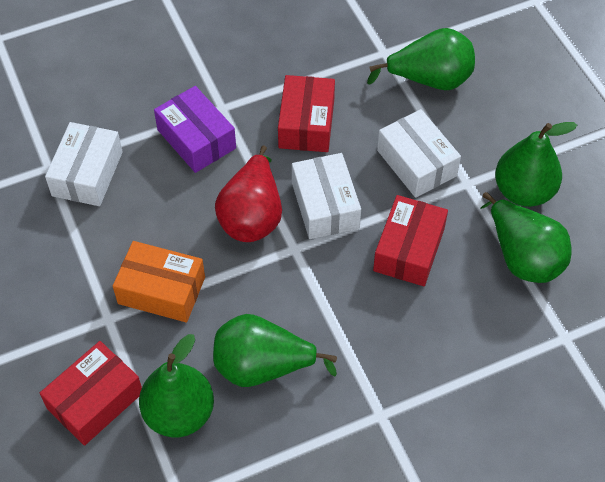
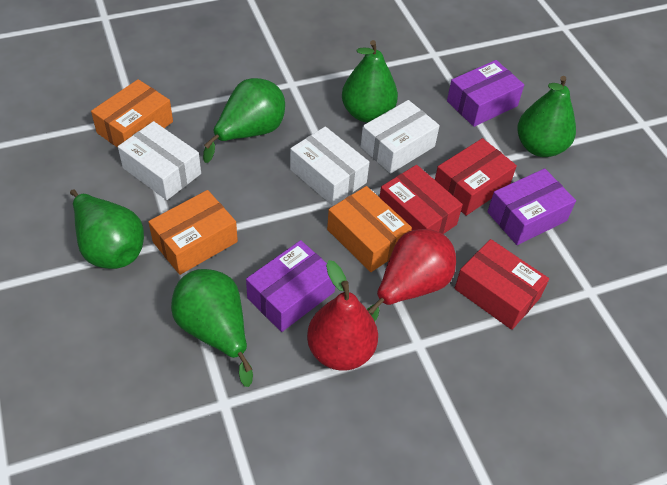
orange box: [113,241,205,323] = 1 -> [91,79,173,148] [148,190,238,275] [327,186,412,272] = 3
purple box: [154,86,236,173] = 1 -> [246,240,335,332] [447,60,524,127] [487,168,576,245] = 3
red pear: [215,145,282,242] = 1 -> [307,260,378,371] [367,229,456,321] = 2

